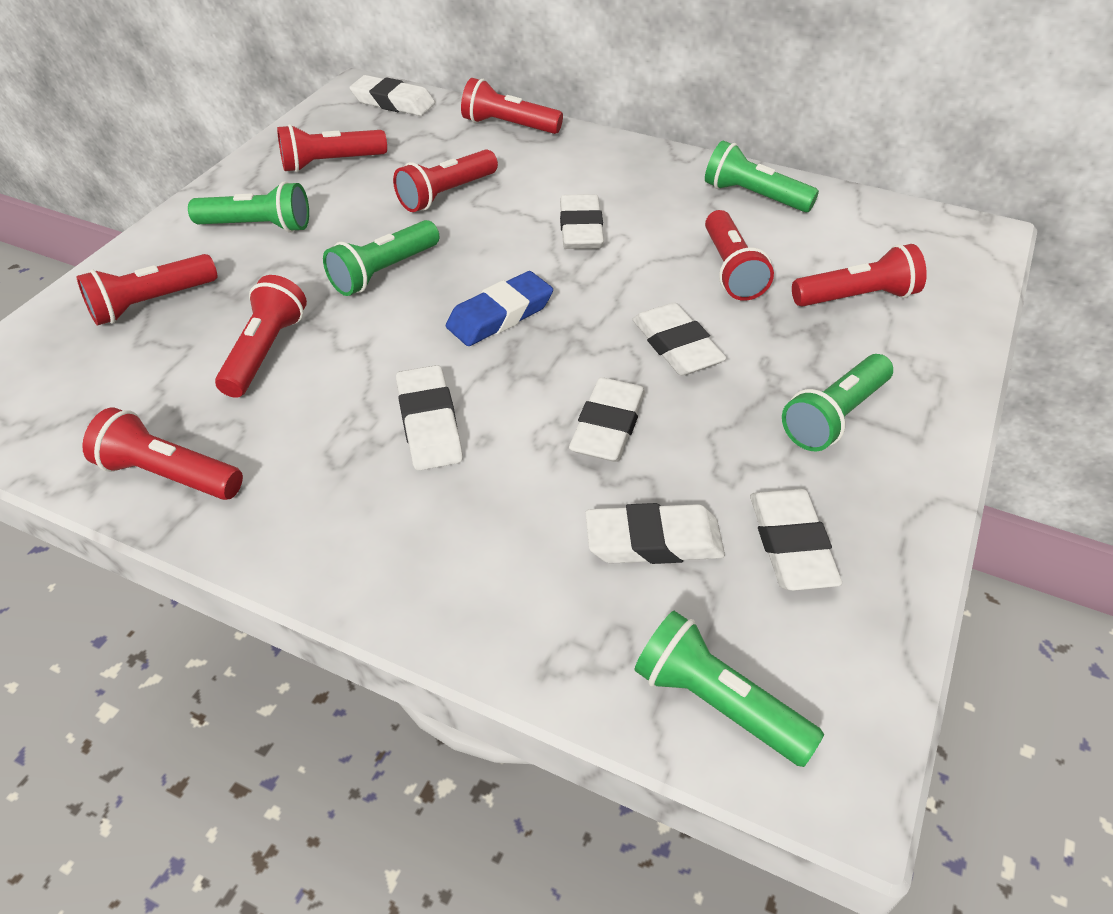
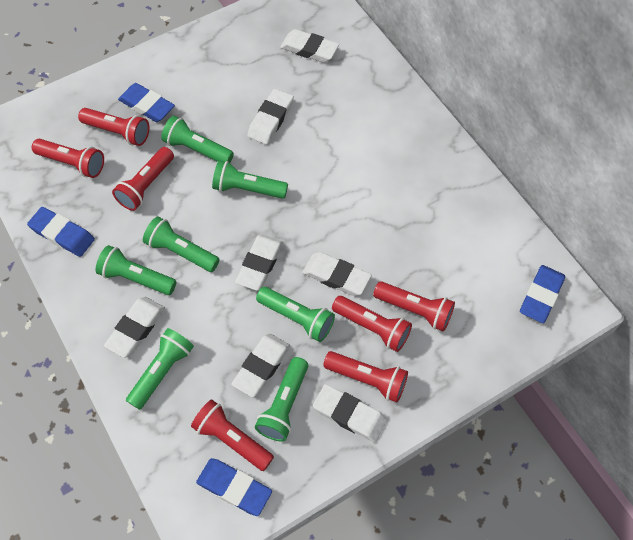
blue eraser: [446,271,553,346] = 1 -> [27,207,95,257] [118,83,175,122] [196,458,272,516] [520,265,565,323] = 4
green flashlight: [188,181,309,233] [323,220,439,296] [634,611,824,767] [705,141,819,212] [782,354,893,451] = 5 -> [96,245,176,295] [126,328,194,410] [143,217,220,272] [161,116,234,163] [212,161,288,199] [255,357,308,441] [256,287,335,342] = 7
red flashlight: [77,254,217,326] [82,407,243,500] [215,275,307,398] [277,124,387,172] [393,149,498,212] [461,78,563,134] [705,210,774,301] [792,244,927,307] = 8 -> [32,139,104,178] [78,108,149,146] [112,147,174,211] [191,400,274,471] [323,351,408,402] [332,296,412,352] [373,281,455,332] = 7

